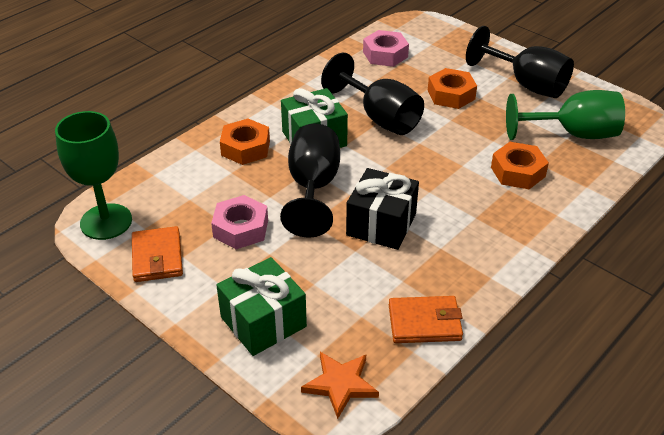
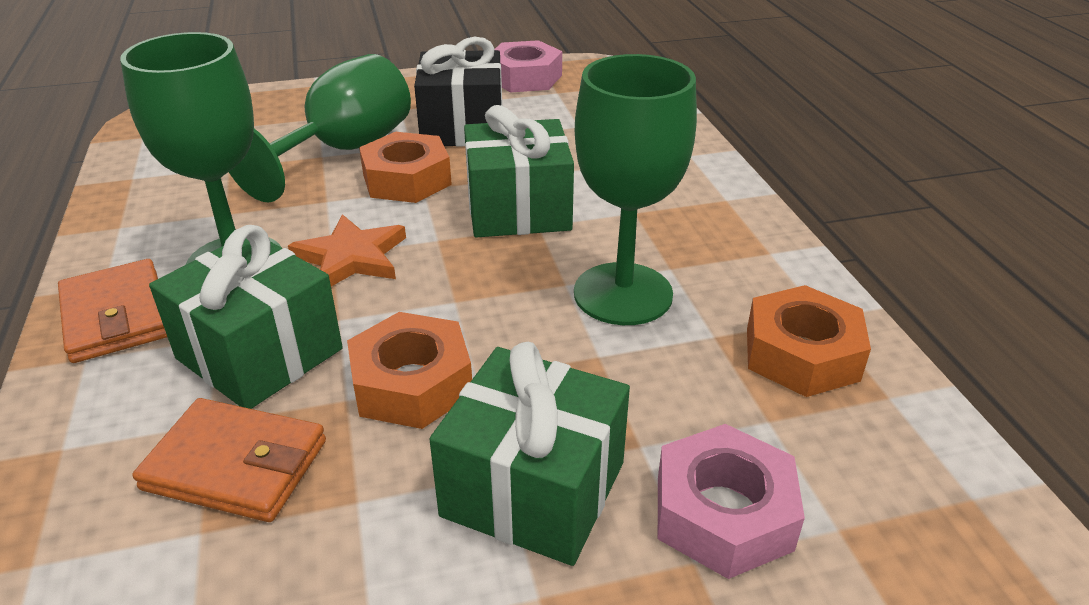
black goblet: [280,124,340,237] [321,53,424,135] [466,26,574,98] = 3 -> none = 0
green gift: [216,257,307,356] [281,88,348,148] = 2 -> [149,225,343,409] [429,342,630,566] [464,105,574,238] = 3
green goblet: [55,111,132,240] [506,90,625,140] = 2 -> [120,32,282,264] [229,54,411,203] [574,54,697,325] = 3

